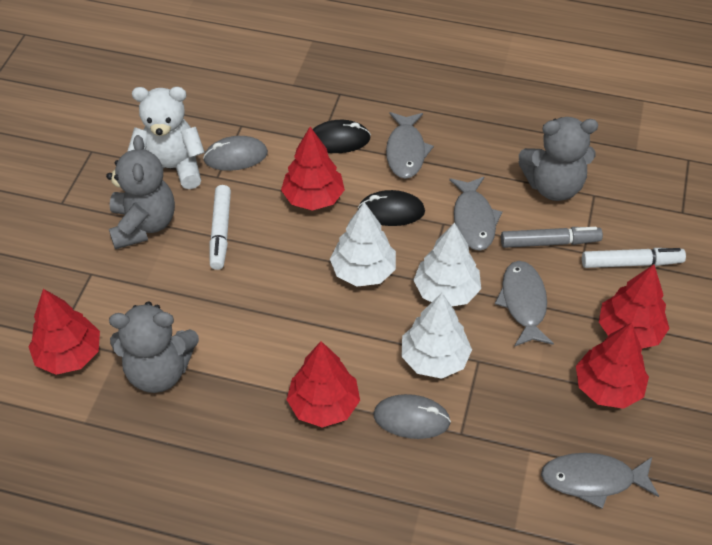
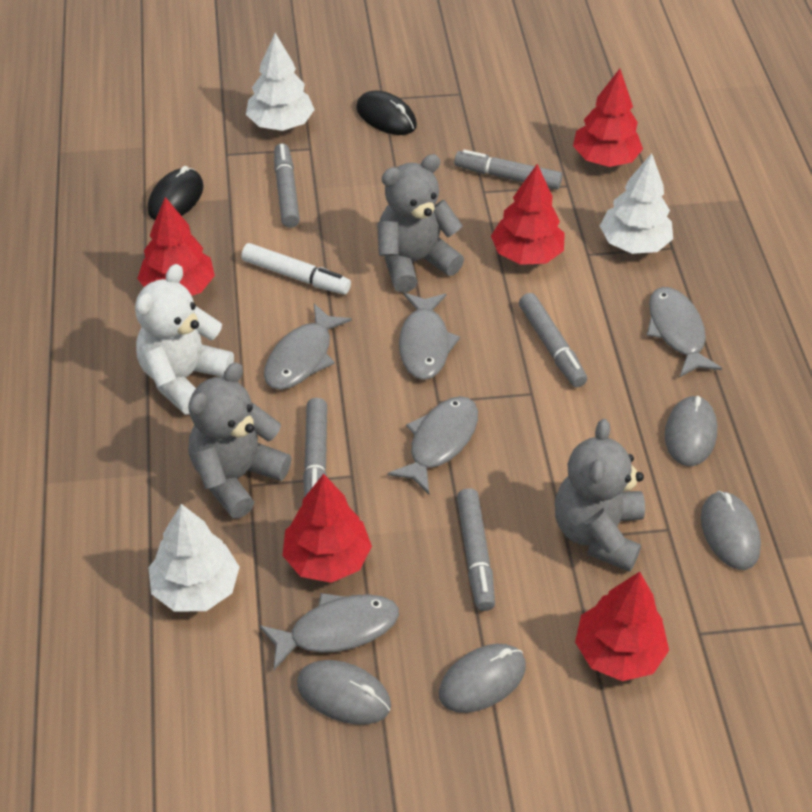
grey fish: [386,112,434,179] [449,177,503,251] [495,261,554,347] [541,453,659,509] = 4 -> [259,593,399,670] [264,304,352,390] [387,396,478,494] [399,292,460,380] [646,287,722,377] = 5
grey marker: [501,227,603,248] = 1 -> [274,143,300,228] [303,398,327,496] [454,150,562,190] [457,488,495,611] [519,293,587,387] = 5
grey mouse: [203,136,268,171] [373,394,451,439] = 2 -> [297,660,391,724] [439,644,526,713] [665,396,717,466] [701,491,761,570] = 4
white marker: [209,185,231,270] [582,248,686,268] = 2 -> [241,243,351,295] = 1

